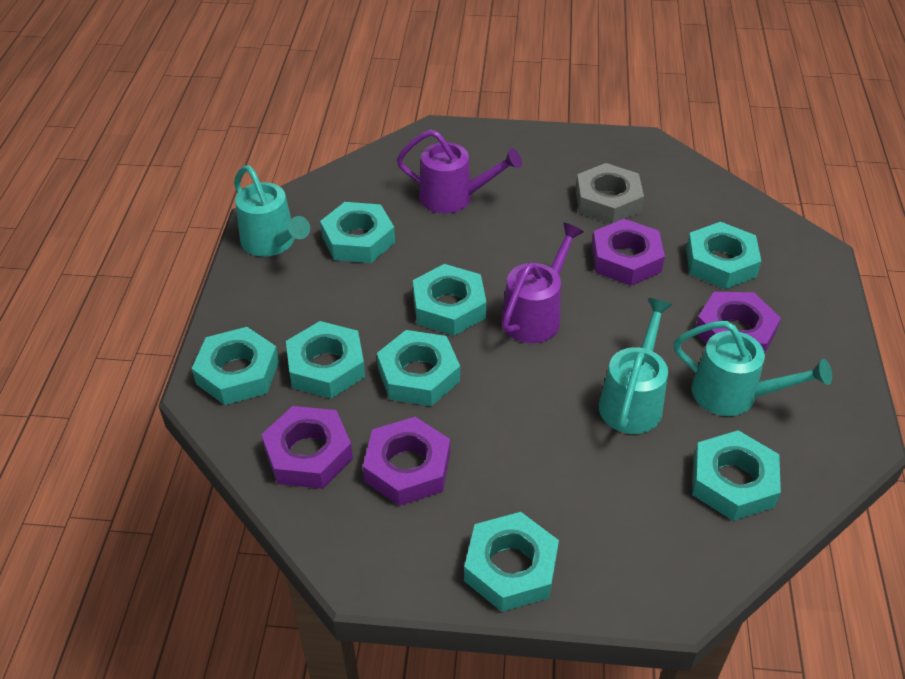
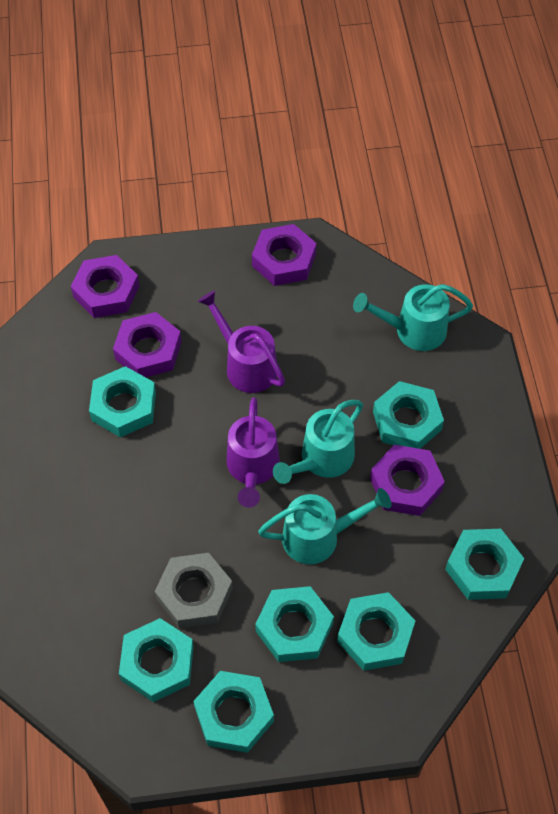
turquoise nut: [192,327,279,405] [286,321,365,399] [320,202,395,263] [377,330,460,406] [413,264,487,336] [464,512,559,612] [686,222,762,289] [692,430,781,521] = 8 -> [89,366,156,437] [119,618,194,702] [193,671,274,753] [255,586,334,662] [337,592,415,671] [373,381,444,449] [445,529,524,600] = 7

